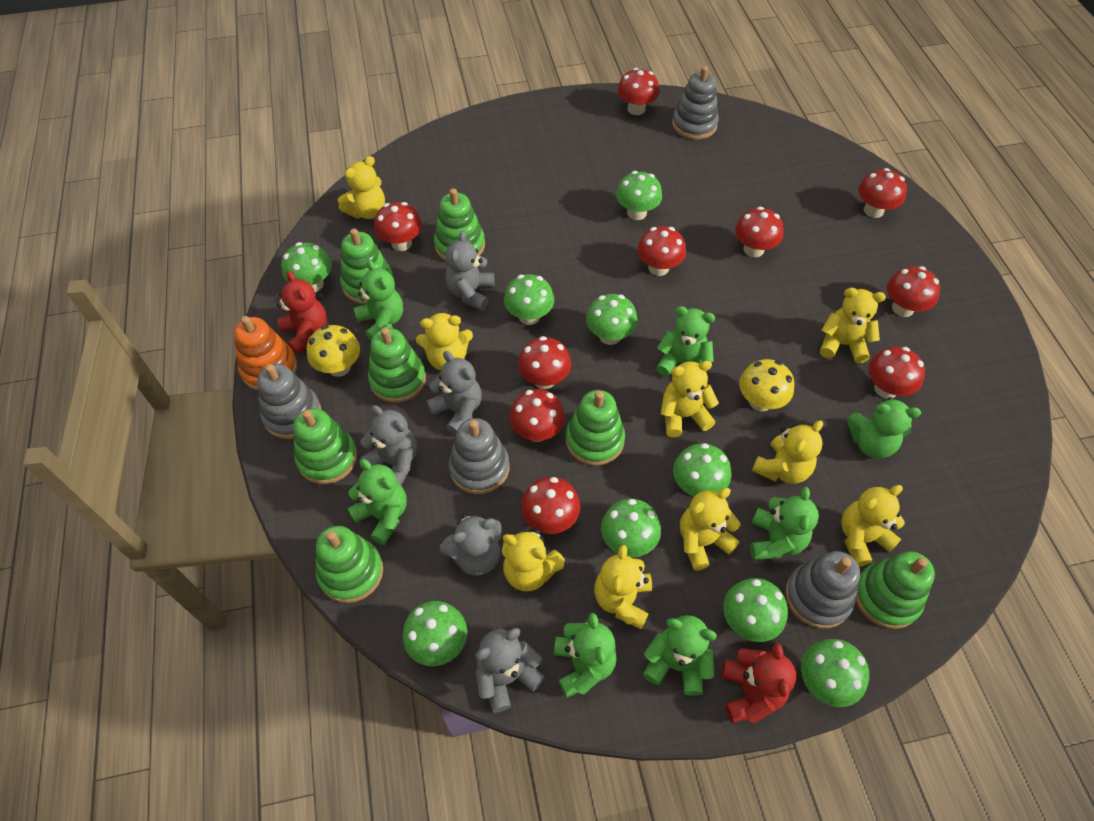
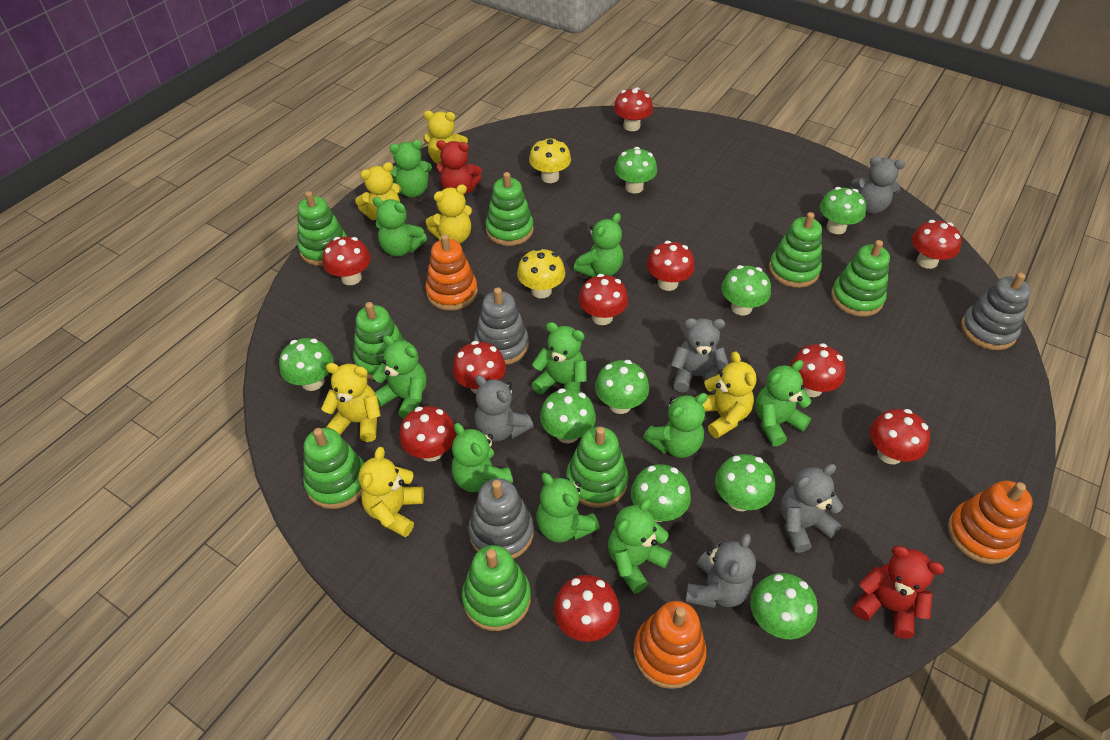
green stacking toy: [293,408,357,484] [316,526,383,603] [340,228,394,304] [368,327,426,403] [434,188,485,261] [566,390,625,466] [856,551,935,629] = 7 -> [298,191,347,266] [303,428,364,509] [353,302,406,380] [462,545,531,631] [485,172,534,246] [566,427,628,508] [769,212,822,288] [831,240,890,317] = 8
green teddy bear: [347,459,407,545] [354,260,403,341] [554,613,617,697] [643,615,717,696] [656,306,715,377] [750,487,819,560] [847,397,921,458] = 7 -> [372,197,427,257] [372,335,427,419] [389,140,432,198] [451,423,513,492] [532,322,587,395] [536,473,600,543] [574,213,623,277] [608,499,672,594] [643,393,708,458] [755,360,811,447] = 10
grey stacking toy: [257,364,321,439] [449,418,509,494] [672,66,719,140] [785,551,860,629] = 4 -> [468,478,534,559] [474,287,529,365] [961,273,1031,350] = 3
orange stacking toy: [234,316,297,391] = 1 -> [425,234,478,311] [633,601,706,689] [948,481,1033,564] = 3
yellow teddy bear: [338,156,385,219] [416,312,473,371] [502,529,565,591] [594,545,652,629] [661,361,719,437] [680,488,740,571] [752,420,823,484] [820,288,886,363] [841,485,905,567] = 9 -> [321,363,381,442] [355,162,401,220] [359,447,424,537] [423,111,468,164] [426,184,472,244] [695,351,756,439] = 6

